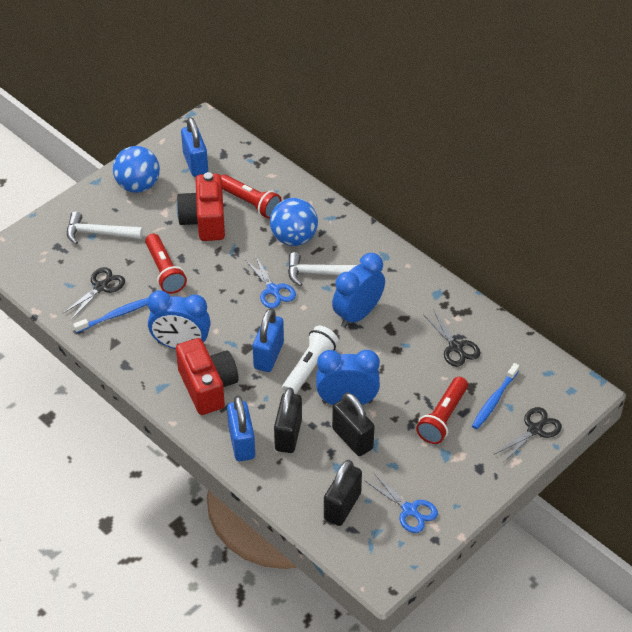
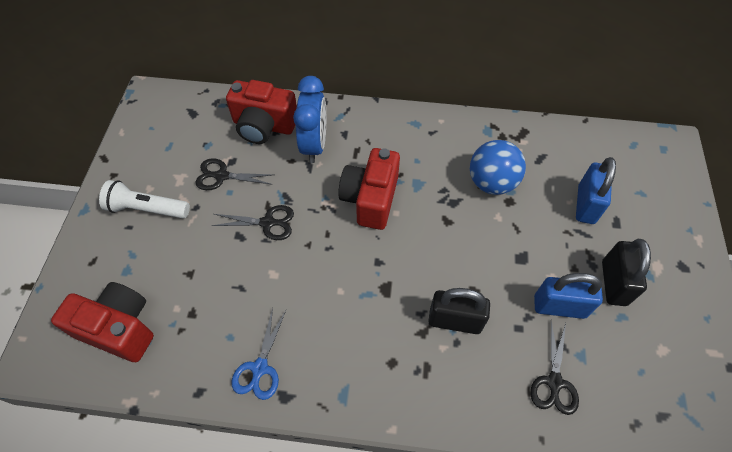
black padlock: [274,387,302,453] [324,460,362,526] [332,393,375,456] = 3 -> [428,288,490,334] [602,239,651,306] = 2
blue ball: [113,146,160,193] [270,198,318,246] = 2 -> [470,140,526,195] = 1
blue clock: [147,290,211,349] [316,350,380,405] [332,253,385,328] = 3 -> [293,76,326,163] = 1
blue padlock: [181,117,208,177] [227,395,255,461] [253,308,284,372] = 3 -> [534,273,603,319] [576,157,616,224] = 2
blue scissors: [246,255,296,308] [364,472,438,533] = 2 -> [232,308,286,400] = 1
blue toothbrush: [73,298,148,333] [472,363,519,429] = 2 -> none = 0
red camera: [176,172,225,241] [176,338,239,415] = 2 -> [51,282,154,362] [226,80,297,144] [338,148,400,230] = 3
red flashlight: [145,234,187,294] [221,174,282,219] [416,377,468,444] = 3 -> none = 0
white hammer: [67,211,143,244] [288,252,357,286] = 2 -> none = 0

